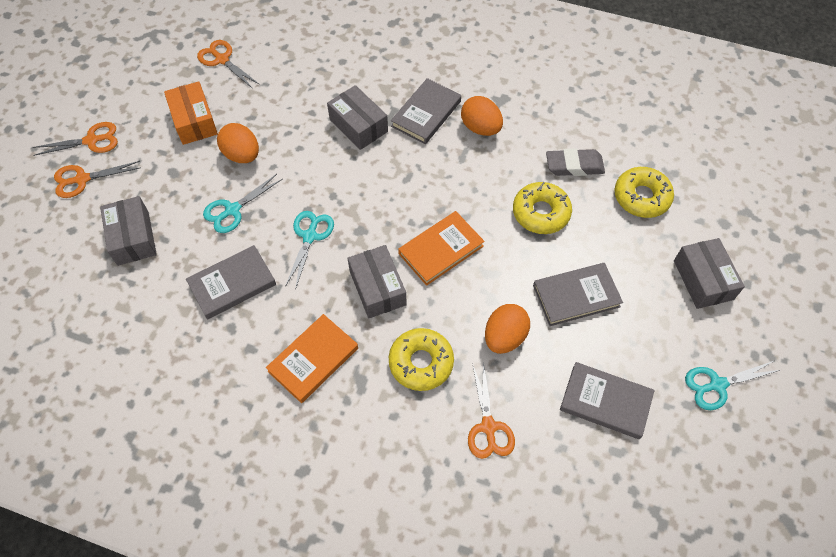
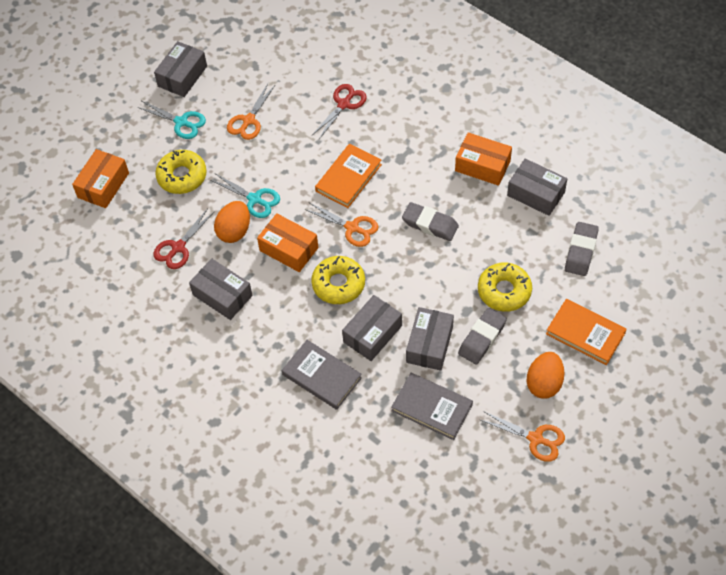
grey book: [186,245,276,320] [391,78,461,144] [533,263,623,326] [560,362,655,439] = 4 -> [282,340,362,410] [391,373,473,440] = 2
grey box: [100,196,157,266] [327,85,388,150] [348,245,407,318] [674,238,745,309] = 4 -> [154,41,207,97] [189,259,253,320] [342,295,402,361] [406,307,454,371] [507,159,567,216] = 5
grey eraser: [546,148,605,176] = 1 -> [402,202,459,241] [458,308,507,365] [565,222,599,276] = 3
orange box: [164,81,218,145] = 1 -> [72,149,129,208] [257,213,318,272] [455,133,512,186] = 3
orange egg: [217,123,259,163] [461,96,503,136] [485,304,530,354] = 3 -> [214,201,250,243] [527,352,564,398] = 2
orange scissors: [33,122,118,156] [54,161,140,198] [197,40,260,89] [468,362,515,459] = 4 -> [227,84,275,140] [304,203,379,247] [481,411,565,462] = 3
red scissors: none = 0 -> [153,208,215,269] [312,84,367,139] = 2
turquoise scissors: [203,174,282,233] [285,211,334,290] [685,361,780,410] = 3 -> [137,101,206,139] [210,174,280,218] = 2

